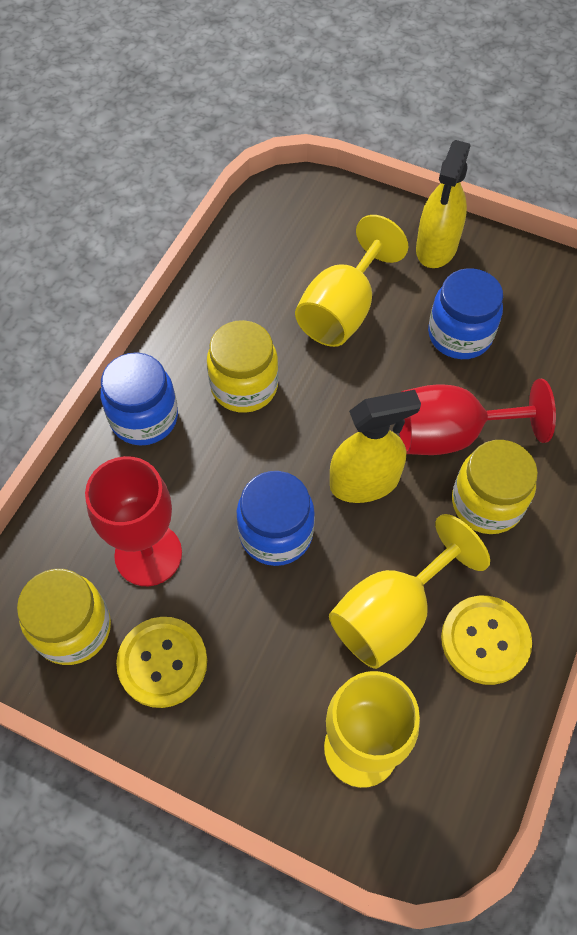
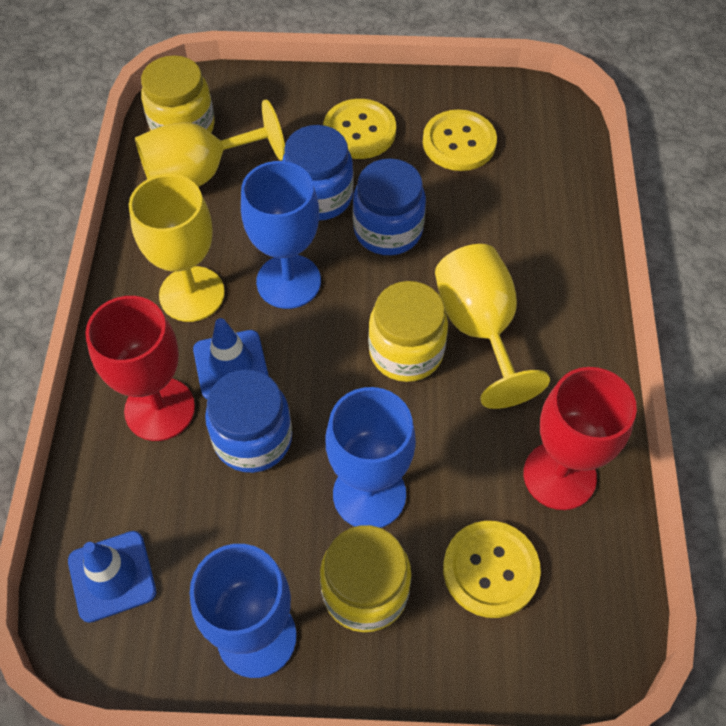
blue goblet: none = 0 -> [190,544,297,678] [241,161,321,309] [326,387,416,528] = 3
blue traffic cone: none = 0 -> [68,531,156,623] [193,318,269,399] = 2
yellow button: [116,617,207,708] [441,596,532,685] = 2 -> [323,99,396,159] [423,109,497,171] [443,521,541,618] = 3
yellow spray bottle: [330,390,421,503] [416,140,471,268] = 2 -> none = 0

